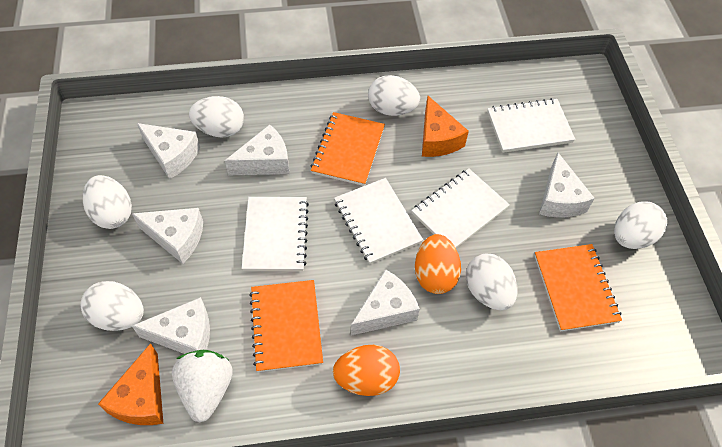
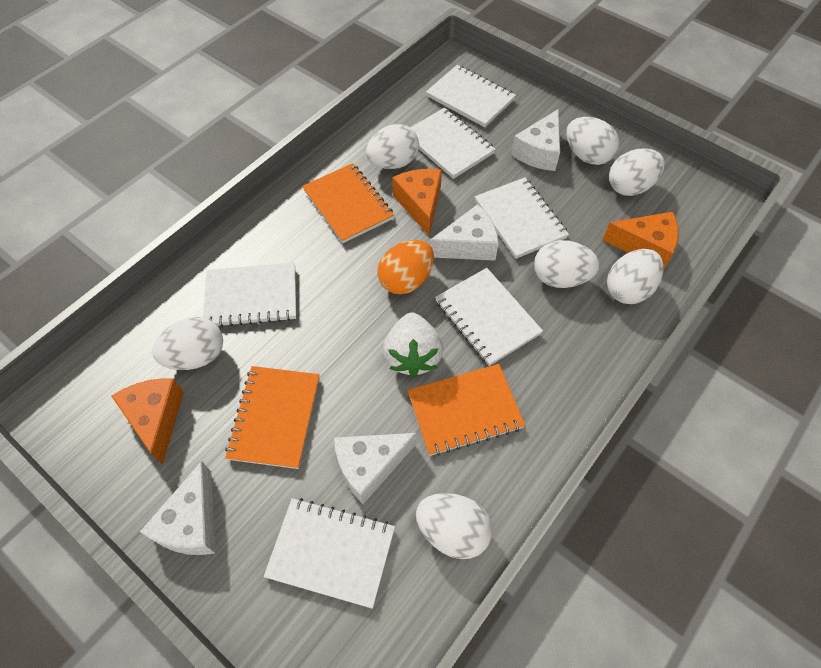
orange cheese: [98,343,163,425] [422,96,469,157] = 2 -> [111,379,184,465] [392,169,442,236] [602,212,679,270] = 3
orange egg: [333,345,400,396] [415,234,461,294] = 2 -> [377,240,434,294] = 1
white cheese: [132,208,203,264] [132,297,210,354] [137,123,200,179] [225,124,289,175] [351,269,420,336] [539,153,595,218] = 6 -> [140,461,215,555] [334,433,416,504] [429,204,499,261] [511,109,560,171] = 4
white egg: [81,281,144,331] [83,175,132,229] [189,96,244,138] [368,75,420,116] [466,254,517,310] [614,201,667,249] = 6 -> [152,317,223,370] [366,124,419,169] [416,493,493,559] [534,240,599,288] [566,117,619,165] [607,249,664,304] [609,148,665,196] = 7
white notebook: [242,197,309,271] [334,178,423,264] [411,169,510,248] [487,98,575,153] = 4 -> [203,263,296,327] [264,498,395,609] [410,108,496,179] [426,65,516,127] [435,268,543,366] [475,177,569,259] = 6

